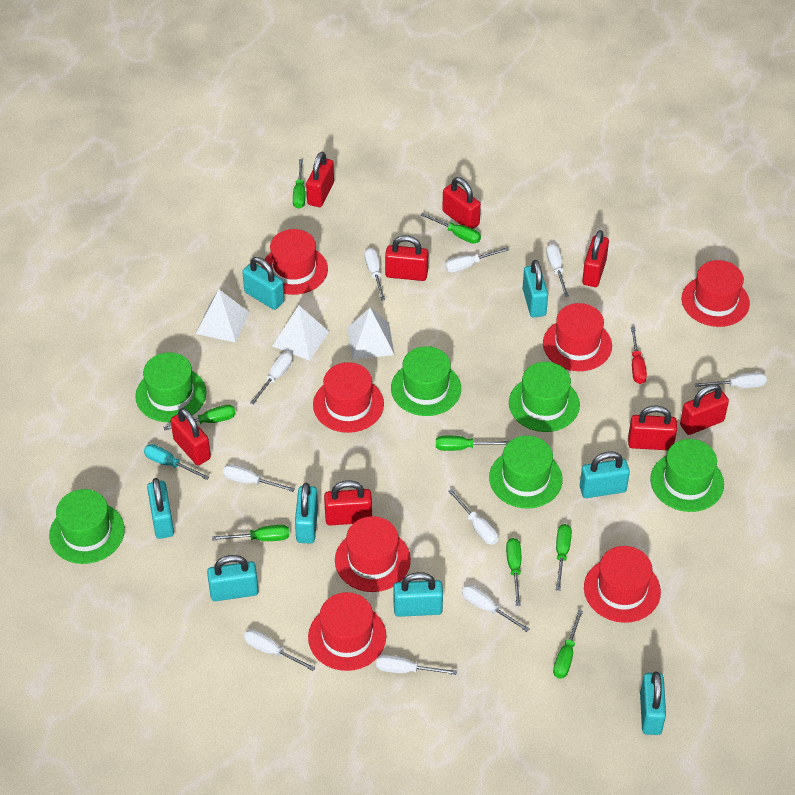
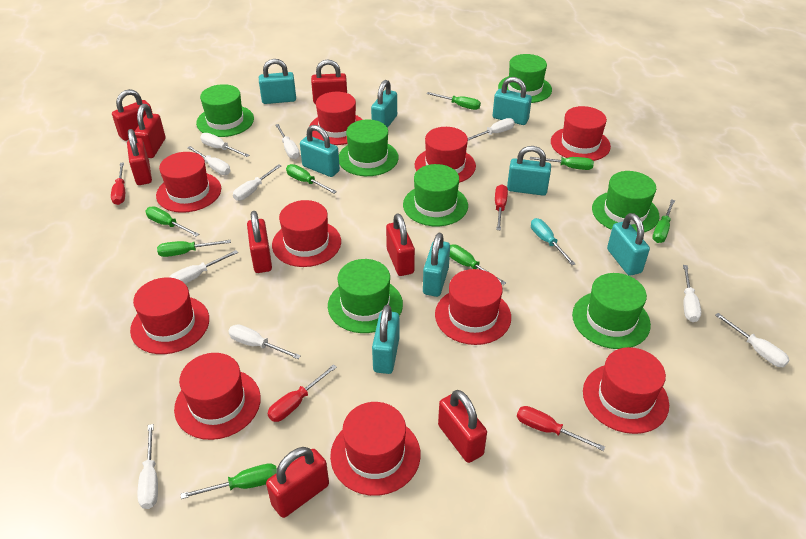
green hat: [49,489,125,564] [135,352,207,422] [391,346,461,416] [489,436,563,509] [509,362,580,432] [650,439,724,512] = 6 -> [196,84,254,137] [328,259,403,333] [339,119,399,176] [403,164,468,226] [498,54,552,103] [572,273,651,349] [592,171,660,232] = 7
red hat: [261,229,328,295] [308,592,386,671] [313,362,384,433] [335,516,411,592] [543,303,612,371] [584,546,661,623] [681,260,750,327] = 7 -> [130,277,209,354] [156,152,221,213] [174,353,261,440] [272,200,341,267] [309,92,363,145] [330,402,421,496] [415,127,476,183] [435,269,511,345] [551,106,611,161] [583,347,669,434] = 10
red screwdriver: [631,327,647,384] = 1 -> [111,162,125,205] [268,364,337,422] [495,184,508,230] [517,406,605,451] = 4
white pyramid: [196,289,249,343] [273,306,329,361] [347,308,394,359] = 3 -> none = 0

